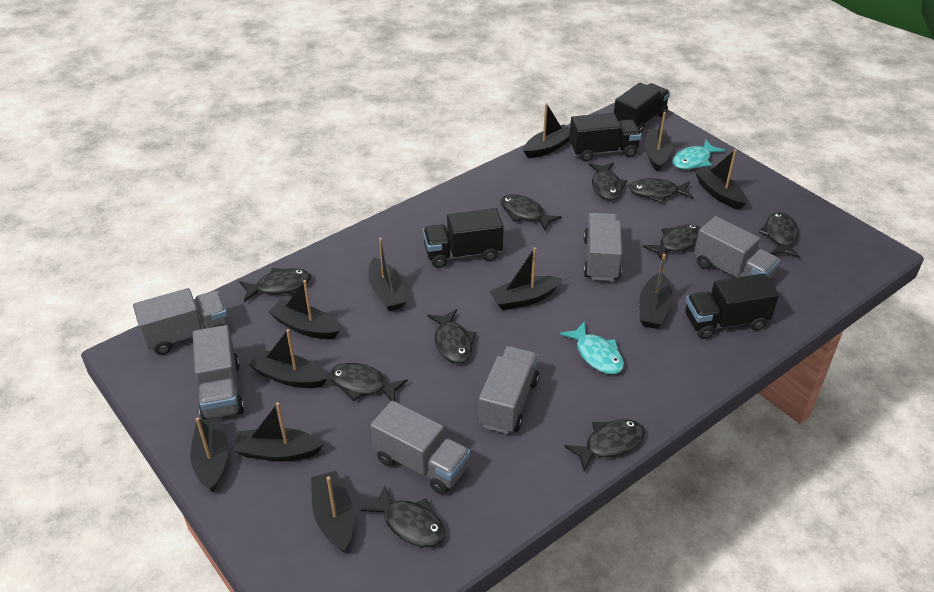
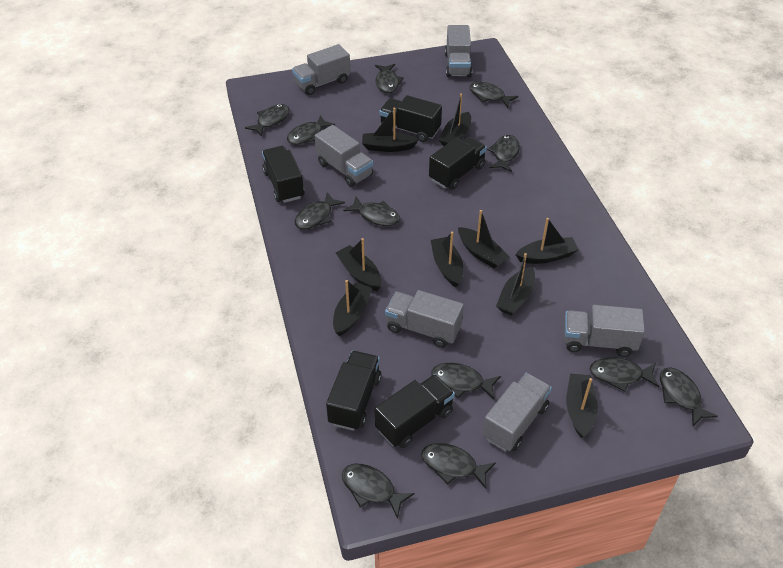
black boat: [190,417,228,492] [233,402,325,461] [249,329,328,388] [269,280,339,339] [311,471,354,553] [368,238,407,311] [489,247,562,310] [523,103,570,158] [639,254,672,329] [645,112,672,172] [695,150,747,210] = 11 -> [333,280,372,336] [336,238,382,291] [362,108,419,152] [431,232,463,287] [439,93,471,146] [458,210,510,269] [496,253,535,316] [515,218,579,264] [566,374,598,438] = 9
black fish: [239,268,311,302] [329,363,408,401] [361,485,445,547] [427,309,476,364] [501,194,562,231] [564,419,645,471] [589,163,627,201] [629,178,694,203] [643,225,701,261] [759,212,800,258] = 10 -> [245,104,290,137] [287,115,335,145] [295,192,345,229] [342,464,415,519] [343,197,400,226] [375,64,404,93] [421,443,496,489] [432,363,501,399] [469,82,518,107] [487,135,520,172] [590,357,659,392] [660,367,718,426] = 12
black truck: [423,208,504,268] [569,113,642,162] [614,83,670,134] [685,273,779,339] = 4 -> [262,146,304,203] [326,351,382,431] [375,374,455,448] [379,95,442,142] [429,136,487,190] = 5
turquoise fish: [560,321,624,374] [672,139,725,169] = 2 -> none = 0

